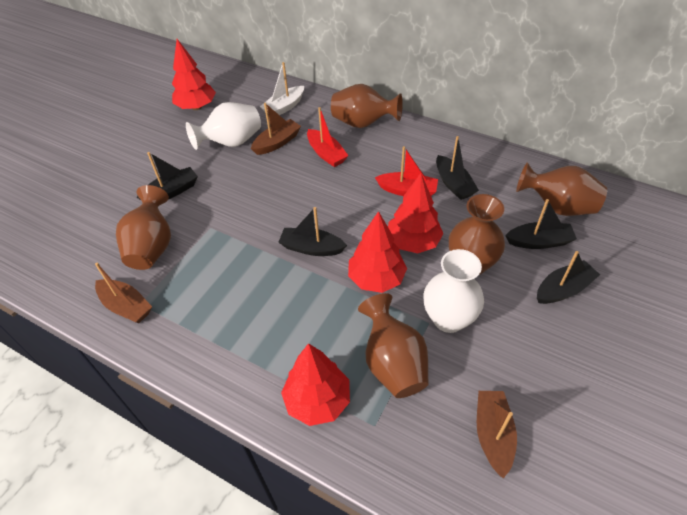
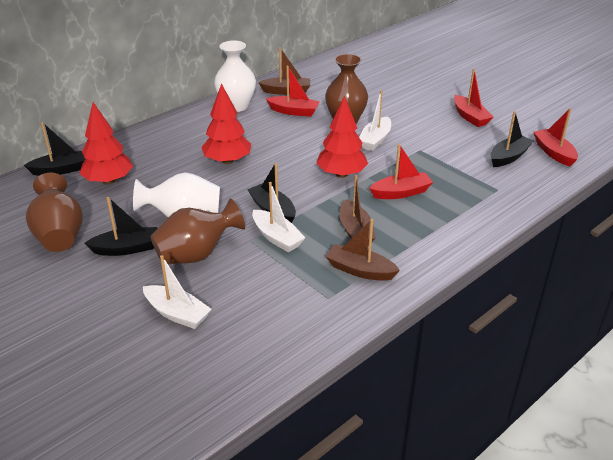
black boat: [137,152,198,200] [278,207,347,256] [436,136,479,200] [505,199,577,249] [537,251,600,304] = 5 -> [24,122,85,176] [85,197,157,256] [247,163,296,223] [490,111,534,167] = 4
brown vase: [116,185,171,270] [331,84,403,128] [358,293,429,398] [449,194,505,275] [516,162,607,216] = 5 -> [26,173,83,252] [151,198,245,264] [325,54,368,124] = 3
red boat: [307,107,349,167] [375,146,438,196] = 2 -> [266,66,320,117] [369,144,433,199] [454,69,493,127] [534,108,578,167] = 4
red tree: [172,39,216,110] [281,343,350,426] [348,211,407,293] [388,173,443,253] = 4 -> [79,102,133,185] [201,83,251,164] [316,95,368,178] = 3
white boat: [260,62,304,115] = 1 -> [143,255,212,329] [252,182,305,252] [359,90,391,151] = 3

